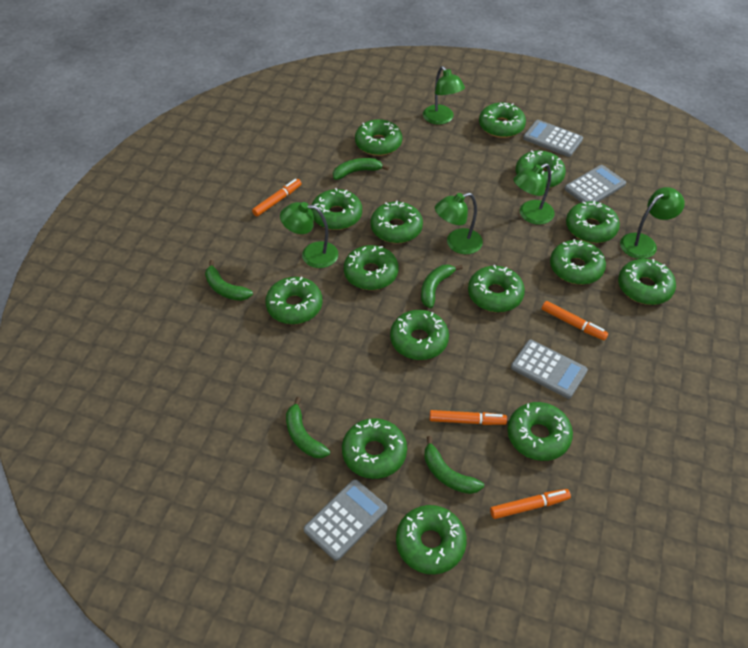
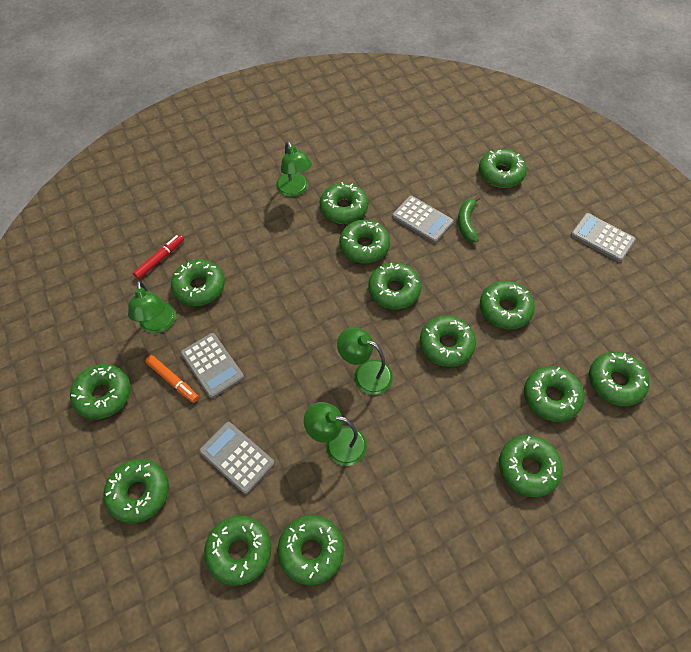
green banana: [205,260,253,301] [286,397,330,458] [333,158,389,180] [421,264,463,308] [424,436,484,494] = 5 -> [458,196,480,242] = 1
green donut: [265,277,322,324] [311,188,362,230] [342,418,407,479] [344,245,398,290] [355,119,402,156] [370,200,423,243] [390,310,449,360] [396,505,467,574] [468,265,525,312] [479,103,526,138] [507,402,573,461] [516,150,566,189] [550,239,606,285] [566,201,620,243] [618,259,676,305] = 15 -> [70,364,131,420] [103,459,169,524] [171,259,225,306] [204,515,271,586] [278,515,344,585] [320,182,368,224] [339,220,390,264] [368,262,422,310] [420,315,476,367] [479,149,527,188] [480,281,535,330] [499,435,563,497] [524,366,584,422] [589,352,649,406] = 14
green lamp: [280,202,338,268] [423,66,465,125] [435,193,483,254] [514,163,555,225] [620,187,685,259] = 5 -> [128,281,176,334] [276,141,312,197] [304,402,367,466] [337,328,393,395] = 4
orange marker: [252,179,302,217] [430,410,507,425] [490,489,571,519] [542,301,608,341] = 4 -> [145,355,199,403] = 1
red marker: none = 0 -> [133,234,184,279] = 1

